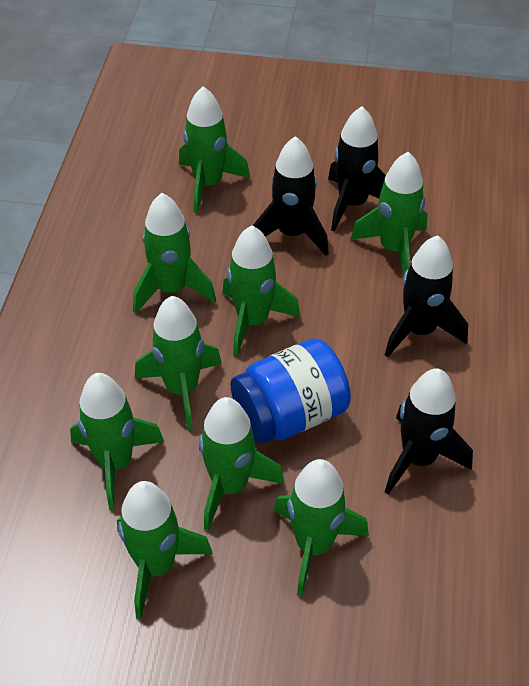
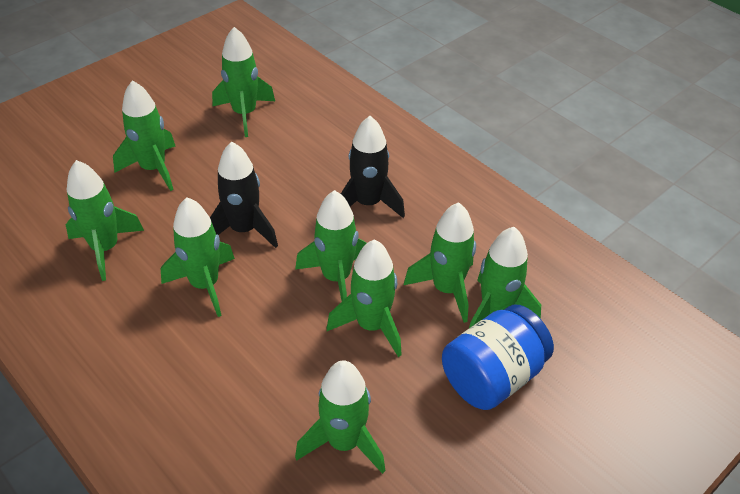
black rocket: [253,136,329,256] [328,106,386,232] [385,235,468,358] [385,368,473,495] = 4 -> [210,142,278,248] [341,116,405,218] = 2

